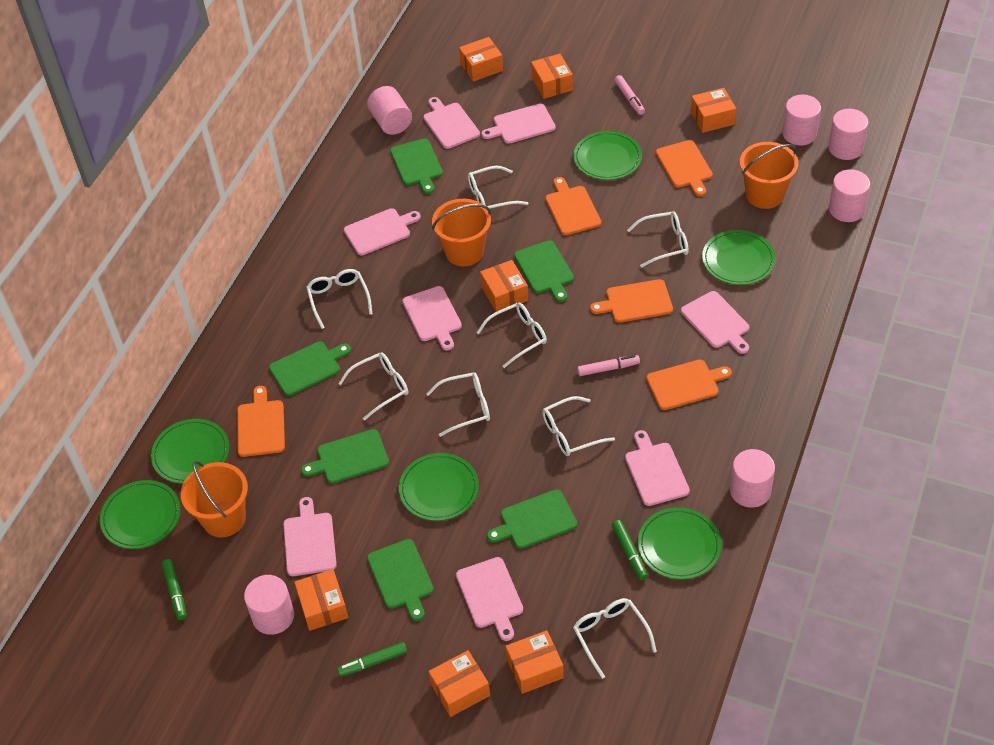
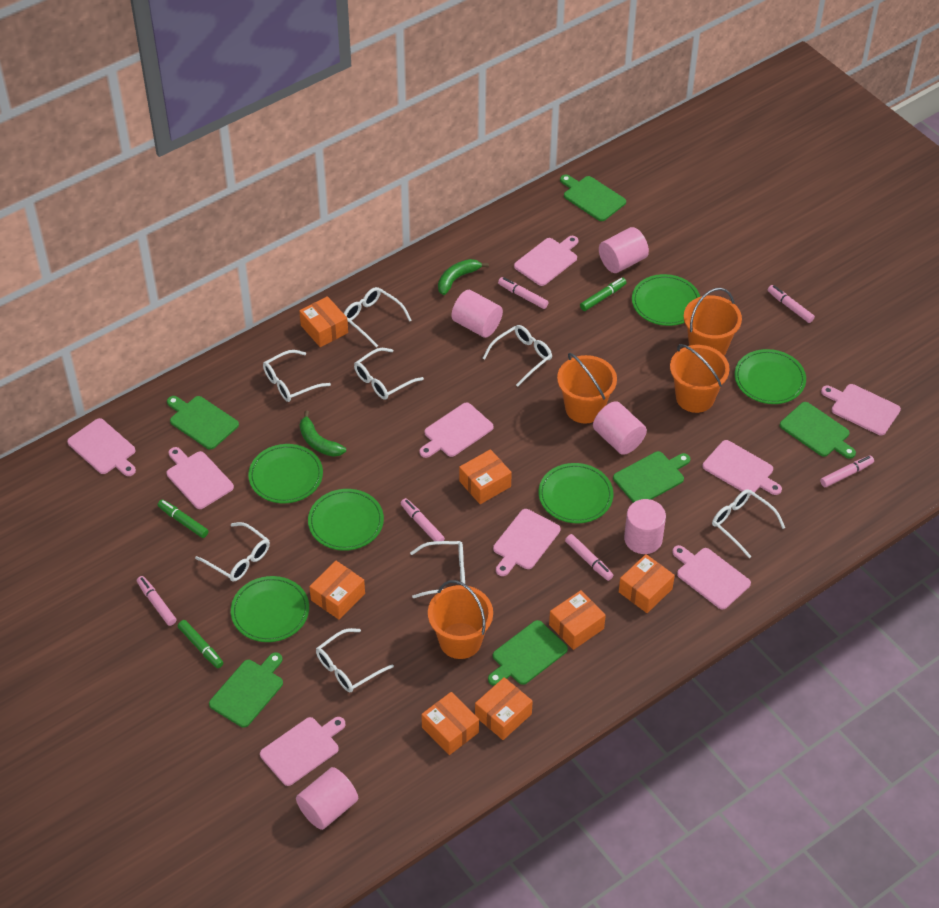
green banana: none = 0 -> [300,411,346,457] [438,259,489,295] = 2
orange bucket: [181,461,248,537] [432,199,491,266] [740,142,798,209] = 3 -> [428,580,493,659] [557,353,617,424] [670,344,730,413] [684,288,742,356] = 4
orange cutting board: [237,386,285,457] [545,177,601,235] [590,279,673,323] [646,360,732,410] [656,140,713,196] = 5 -> none = 0
pink cutting board: [283,497,337,576] [344,208,421,255] [402,286,462,351] [423,97,480,149] [456,557,523,641] [481,103,556,144] [625,430,690,506] [681,291,749,354] = 8 -> [67,418,136,476] [167,447,234,509] [260,717,345,786] [419,403,494,458] [493,509,561,576] [514,236,578,286] [672,545,751,610] [703,440,782,495] [821,384,901,435] = 9
pink cylinder: [244,575,294,635] [367,86,412,135] [730,449,775,508] [782,94,821,146] [828,109,868,160] [829,169,870,222] = 6 -> [296,767,358,830] [451,290,503,338] [593,401,647,455] [599,227,649,273] [624,499,666,554] = 5
pink marker: [577,355,640,376] [615,75,645,115] = 2 -> [137,576,176,626] [401,498,445,545] [498,277,549,309] [565,534,614,581] [768,285,815,323] [820,455,874,487] = 6

